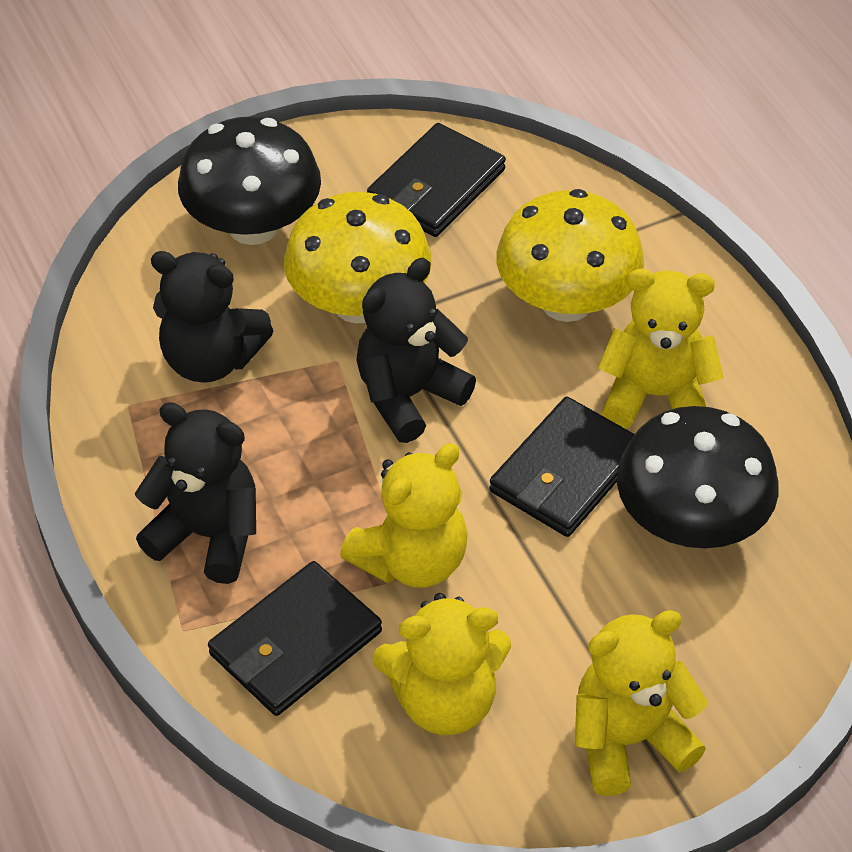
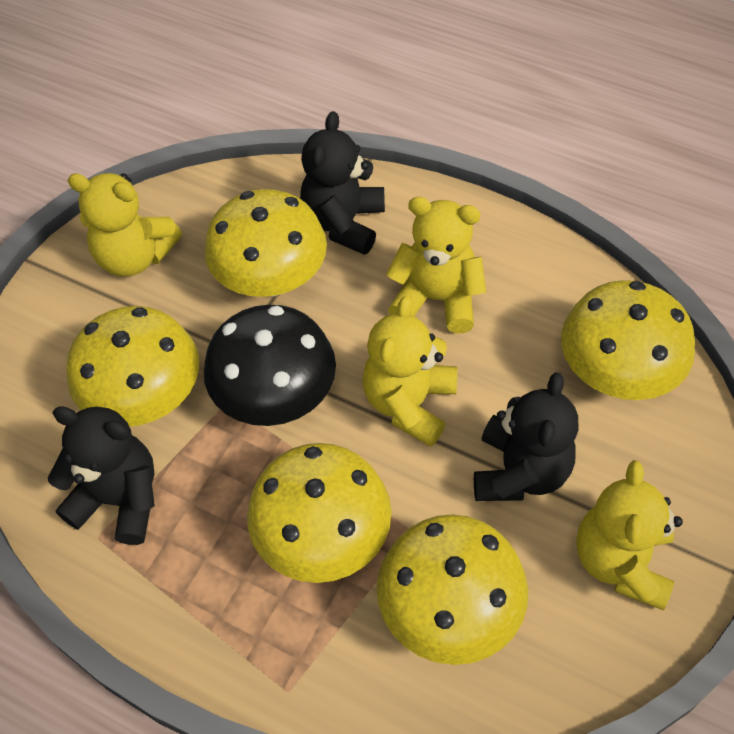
black mushroom: [178,116,321,245] [617,406,779,548] = 2 -> [204,305,336,426] = 1
black wallet: [208,561,382,716] [367,123,506,237] [489,397,635,537] = 3 -> none = 0
yellow mushroom: [284,192,432,323] [496,189,644,322] = 2 -> [66,306,199,426] [204,189,327,297] [247,443,392,583] [377,514,528,665] [561,280,695,400] = 5

